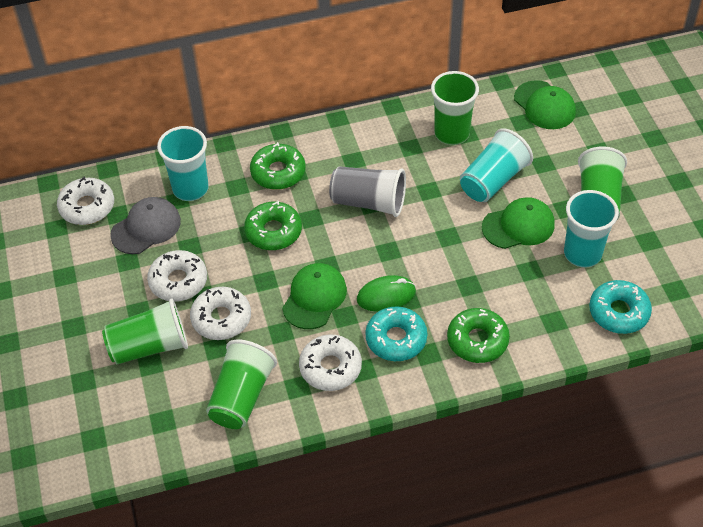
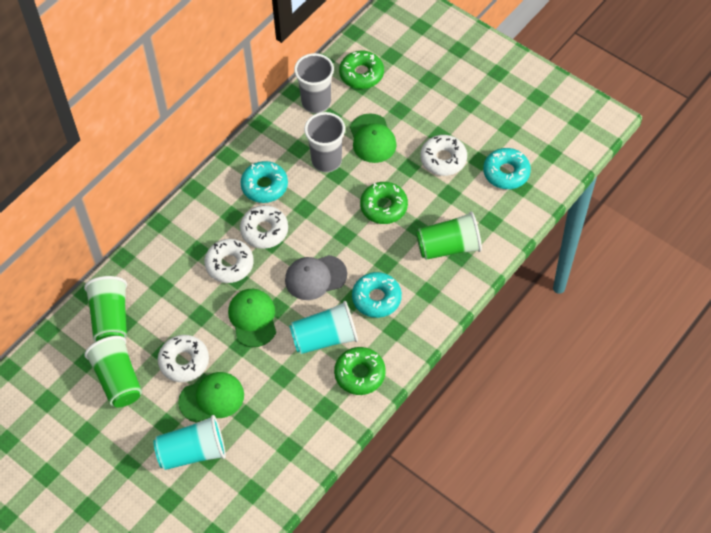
green cup: [102,298,188,364] [206,339,277,429] [431,71,479,145] [578,146,627,221] = 4 -> [84,276,127,342] [84,336,142,407] [416,211,482,260] = 3
green mouse: [357,275,416,312] = 1 -> none = 0
grey cup: [329,166,406,217] = 1 -> [294,53,334,113] [304,112,345,172] = 2
turquoise cup: [157,126,209,201] [460,128,533,202] [564,190,619,268] = 3 -> [153,415,226,470] [289,301,358,354] = 2
turquoise donut: [365,306,427,361] [589,280,652,334] = 2 -> [240,161,288,203] [352,272,402,318] [483,148,531,189] = 3

